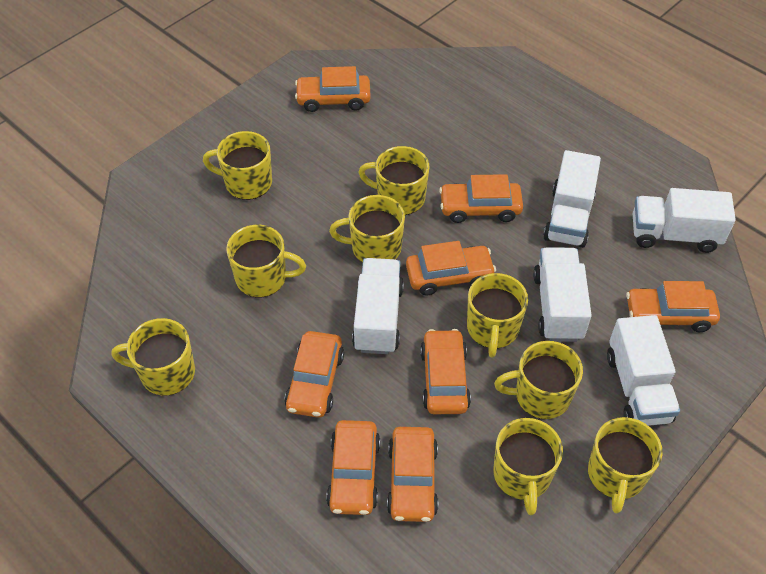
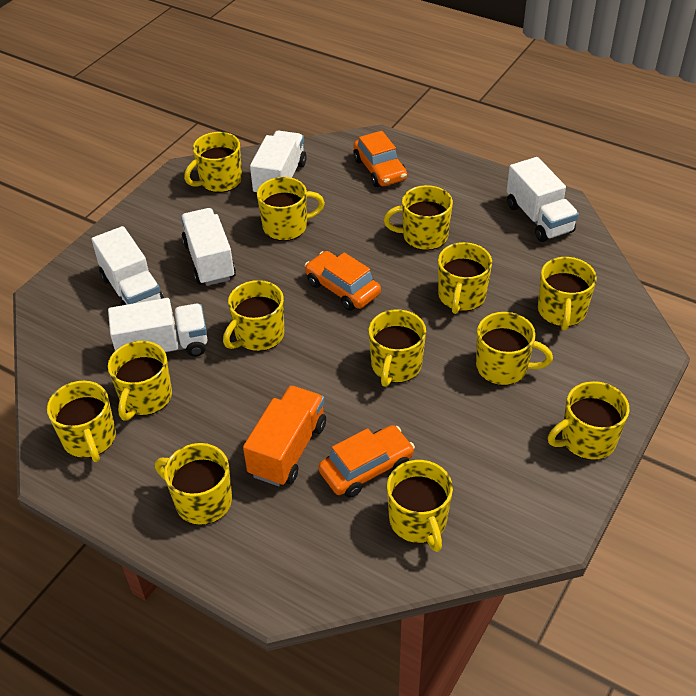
orange car: [284,331,344,418] [295,66,371,112] [326,420,380,515] [387,427,438,522] [406,241,496,295] [420,329,471,414] [439,174,523,223] [626,281,720,332] = 8 -> [305,251,381,311] [318,425,415,498] [353,131,407,187] = 3
orange truck: none = 0 -> [243,385,326,486] = 1
yellow mug: [112,318,195,396] [203,131,272,200] [226,225,306,297] [329,195,405,262] [358,146,430,215] [467,273,528,358] [493,418,563,515] [494,341,583,419] [588,417,663,513] = 9 -> [47,381,116,462] [108,341,172,421] [155,443,232,525] [184,132,242,193] [223,280,285,351] [257,177,325,241] [369,309,426,387] [384,185,453,250] [387,460,453,552] [438,242,492,314] [476,312,553,386] [538,257,597,331] [548,381,629,460] = 13

